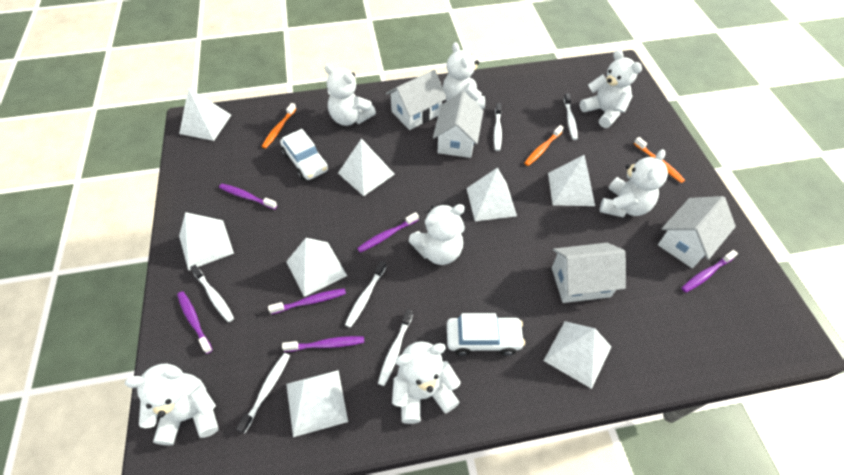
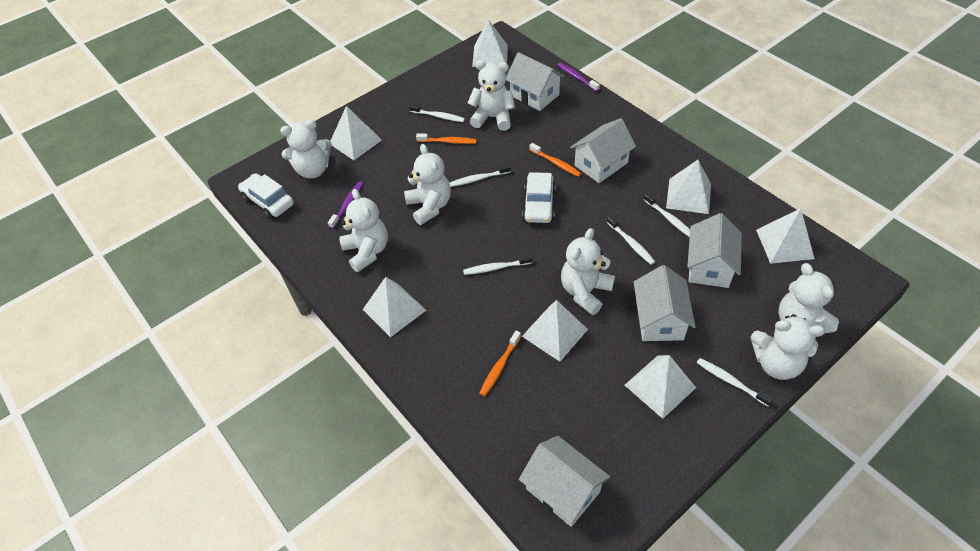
purple toothbrush: [177,291,213,354] [219,184,277,210] [268,288,346,314] [282,336,364,352] [357,212,419,253] [682,250,738,293] = 6 -> [328,181,363,229] [557,63,600,92] = 2
white house: [386,70,447,130] [433,91,483,158] [552,243,626,303] [658,196,736,268] = 4 -> [506,52,565,111] [519,436,610,527] [570,118,636,183] [634,265,696,341] [687,213,742,288] = 5
white pyramid: [179,88,231,141] [179,212,234,270] [286,238,347,297] [286,370,348,437] [338,138,395,196] [466,168,517,221] [544,321,611,389] [548,155,595,206] = 8 -> [330,106,382,160] [363,277,426,338] [472,19,508,67] [522,300,588,362] [625,355,696,419] [666,160,711,214] [756,208,814,264] = 7

